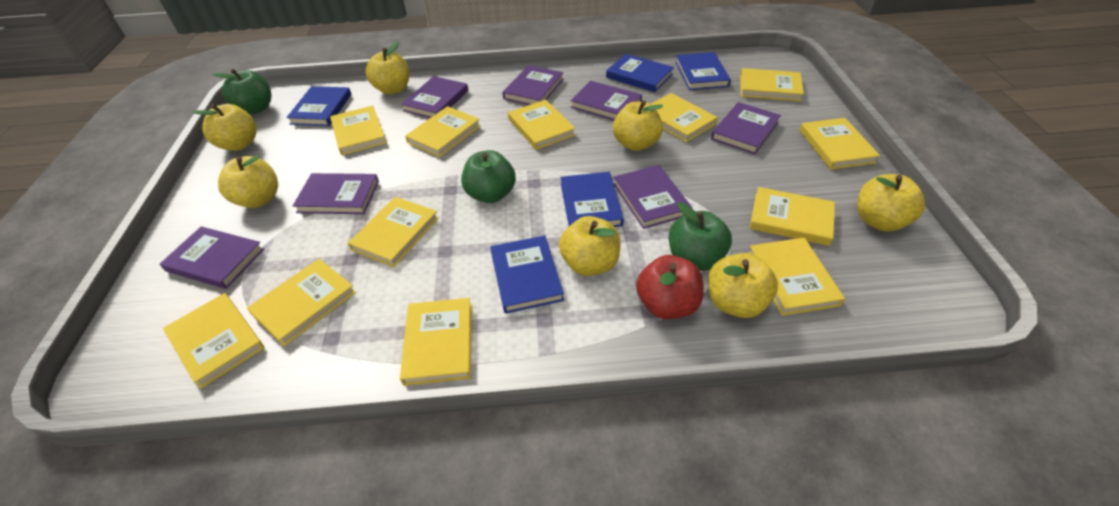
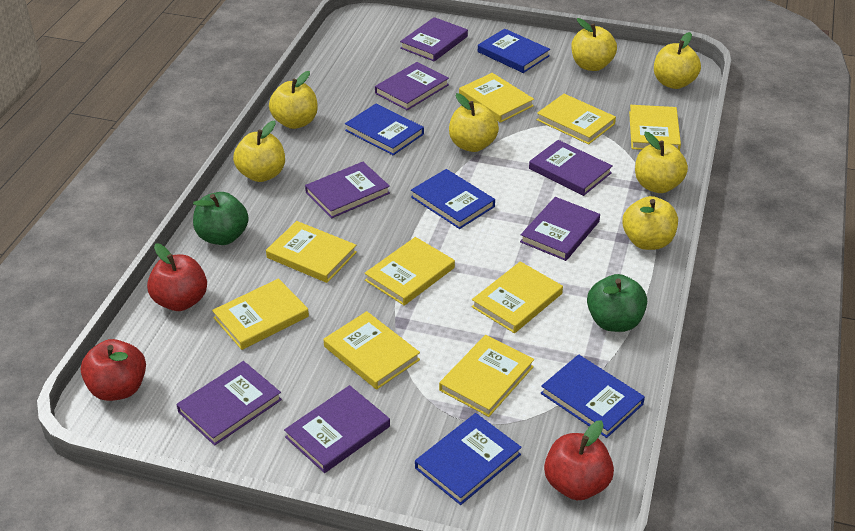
green apple: [213,69,271,114] [461,150,516,203] [669,202,732,271] = 3 -> [193,192,249,245] [587,274,647,332] = 2
red apple: [636,255,704,319] = 1 -> [81,339,146,401] [147,244,207,311] [544,420,614,500] = 3
yellow book: [163,293,264,389] [247,259,356,346] [330,106,387,155] [348,197,439,267] [400,298,472,386] [405,106,481,157] [508,100,576,150] [651,93,717,142] [740,68,804,102] [748,238,845,316] [750,187,835,246] [800,118,880,170] = 12 -> [212,278,309,350] [266,221,357,283] [324,311,420,390] [365,237,455,305] [439,335,534,417] [459,73,534,123] [472,261,563,333] [537,94,616,145] [629,105,681,151] = 9

